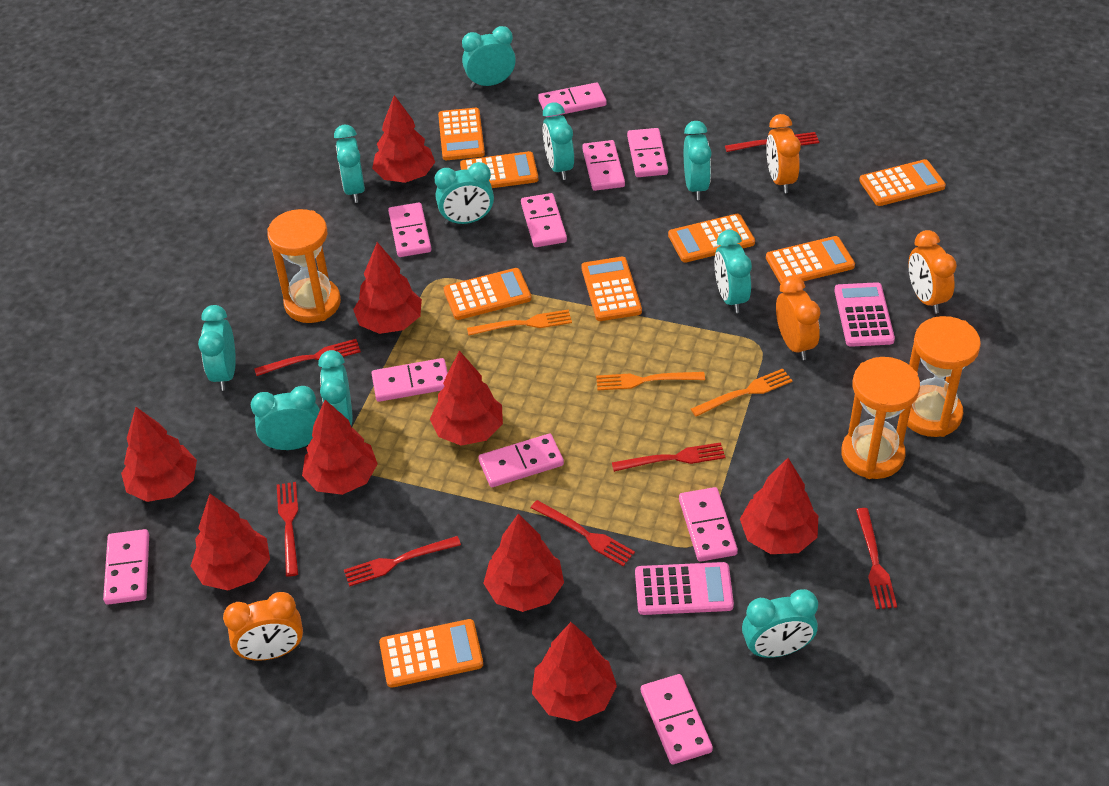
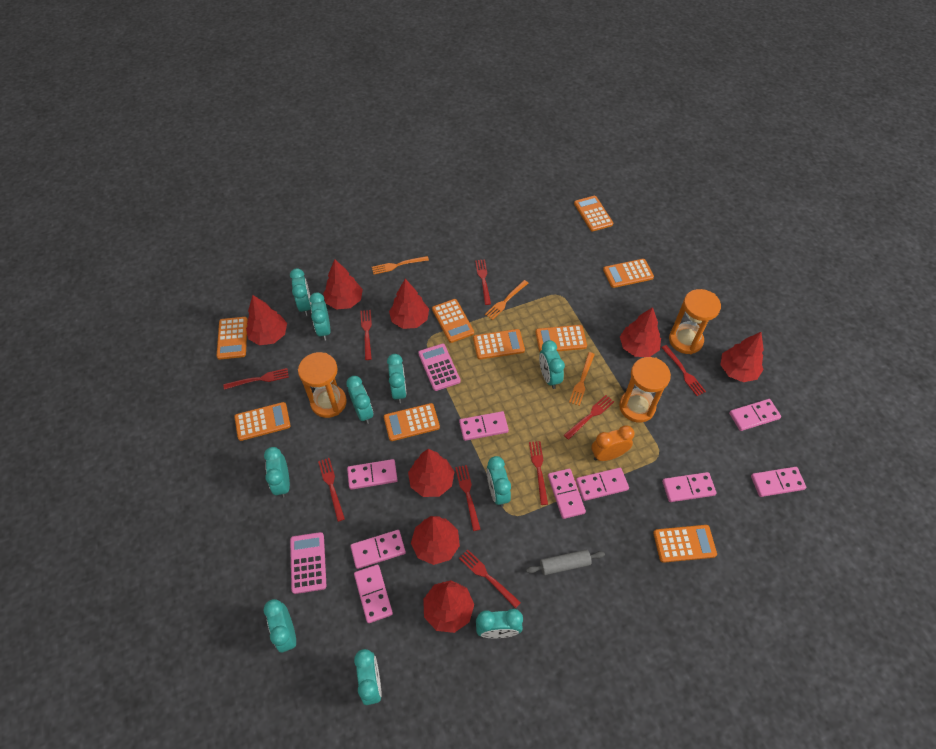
grey rolling pin: none = 0 -> [526,550,605,575] = 1
orange calculator: [379,619,483,688] [438,108,485,160] [444,268,532,320] [460,151,538,188] [581,257,642,321] [668,214,755,263] [766,236,855,284] [859,159,946,206] = 8 -> [217,317,248,360] [234,402,291,441] [384,403,440,441] [432,299,474,343] [473,329,525,359] [536,325,587,352] [574,196,613,231] [603,259,654,288] [653,525,717,563] = 9
orange clock: [223,592,303,661] [766,114,801,193] [776,276,820,360] [908,230,957,314] = 4 -> [591,425,635,461] = 1
pink domino: [103,529,149,605] [371,358,448,402] [388,203,431,257] [478,434,564,487] [521,193,567,247] [538,82,606,117] [582,140,625,191] [627,128,668,177] [641,674,713,764] [679,487,738,562] = 10 -> [347,459,398,490] [350,530,406,569] [354,564,393,623] [459,411,509,441] [548,469,586,519] [576,468,629,501] [662,472,717,502] [729,399,781,431] [751,467,806,497] = 9
red fork: [254,339,361,376] [277,482,298,577] [344,536,461,587] [531,500,635,566] [612,442,725,472] [725,132,819,152] [856,508,897,609] = 7 -> [223,368,289,390] [318,458,345,522] [360,310,372,360] [455,465,481,531] [459,550,521,608] [475,259,491,305] [529,441,548,505] [564,395,614,440] [661,345,706,396] = 9
red tree: [121,407,197,502] [191,494,270,590] [302,400,378,495] [353,242,422,334] [372,95,435,183] [430,351,503,446] [483,513,564,612] [532,622,617,722] [740,458,818,554] = 9 -> [246,295,287,345] [323,259,363,310] [389,279,429,329] [408,449,454,497] [411,516,460,565] [423,580,474,633] [620,307,661,357] [720,332,764,382] = 8

